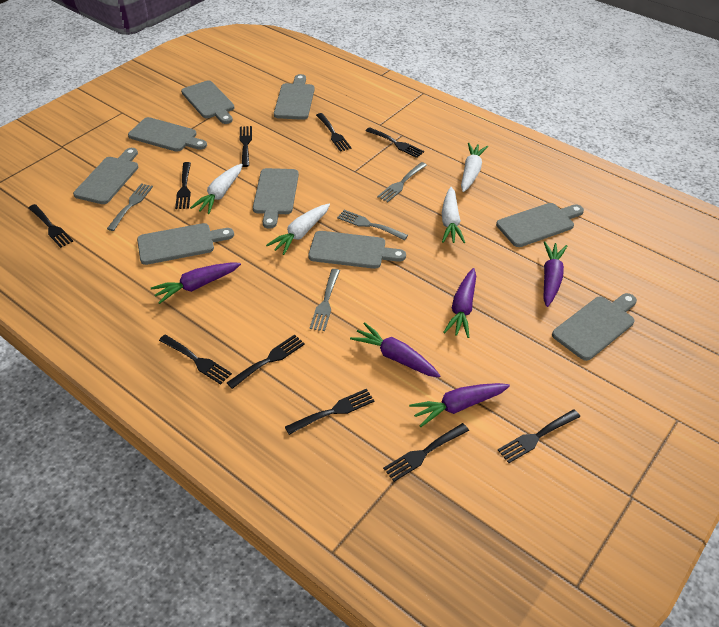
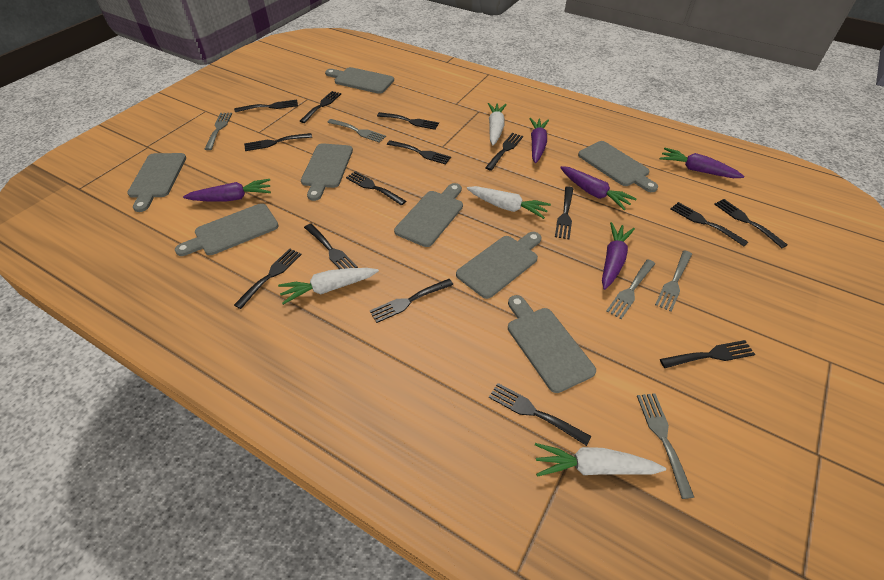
black fork: [29,204,73,248] [159,335,232,385] [175,162,191,209] [227,335,305,389] [240,126,252,167] [285,389,375,435] [316,113,352,152] [365,127,424,158] [383,423,469,482] [498,409,580,463] = 10 -> [234,100,298,112] [234,248,302,309] [244,133,312,151] [300,91,341,123] [304,224,358,269] [346,171,406,206] [370,279,453,323] [377,112,439,130] [387,140,451,165] [485,133,523,171] [489,383,591,446] [555,186,574,239] [660,340,755,368] [671,202,748,246] [714,199,788,248] = 15
grey cutting board: [73,148,139,204] [128,117,207,152] [137,223,234,265] [181,81,235,124] [253,168,299,229] [274,74,315,120] [308,231,406,269] [496,203,584,247] [552,293,637,361] = 9 -> [127,153,186,212] [175,203,279,256] [301,143,353,201] [325,67,394,94] [394,183,463,247] [456,232,542,299] [508,295,596,393] [578,141,658,192] = 8
grey fork: [107,183,153,231] [310,269,340,331] [337,210,408,240] [377,162,427,202] = 4 -> [205,113,232,150] [327,119,386,143] [606,259,655,319] [637,393,694,499] [655,250,692,312] = 5

